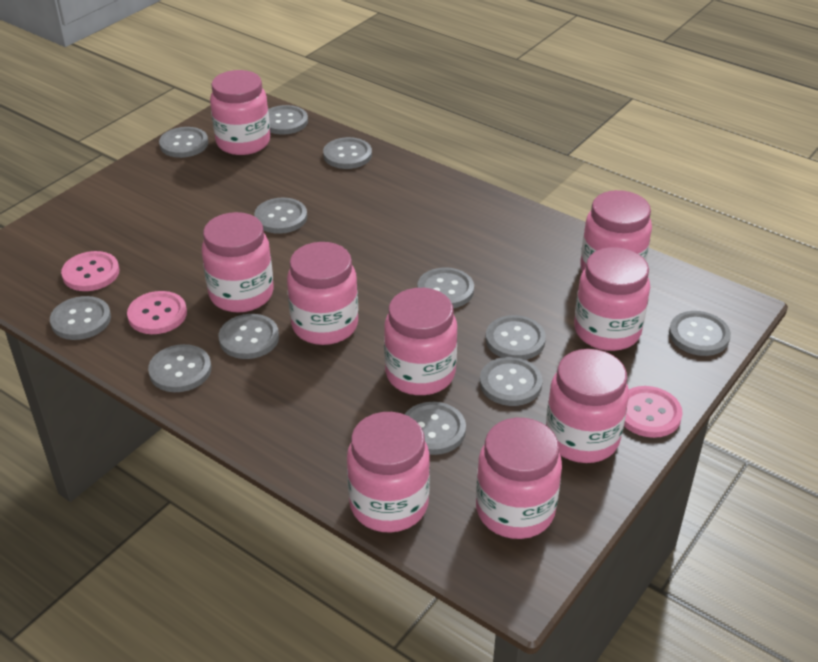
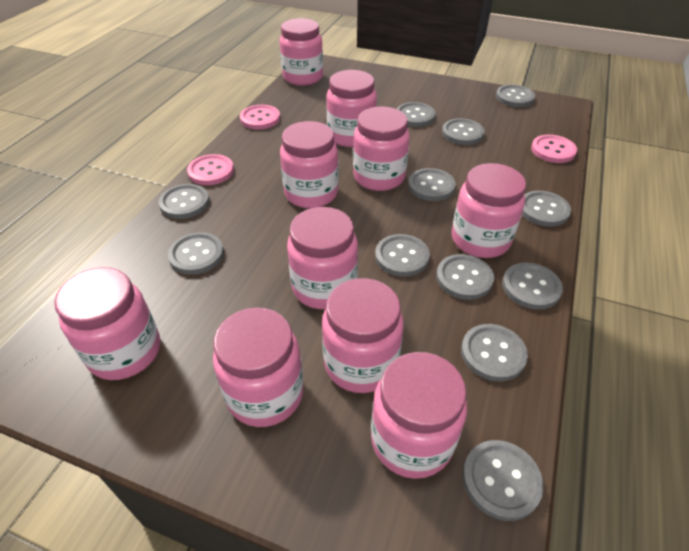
pink jar: [202,212,274,312] [210,70,270,155] [287,242,358,345] [347,412,430,532] [384,288,457,395] [476,418,562,539] [546,349,629,463] [574,247,650,351] [580,190,652,272] = 9 -> [54,267,160,380] [213,307,304,427] [280,18,323,86] [280,121,339,208] [287,207,358,309] [322,278,403,393] [327,70,377,147] [353,106,410,191] [371,352,467,479] [452,163,526,258] = 10

